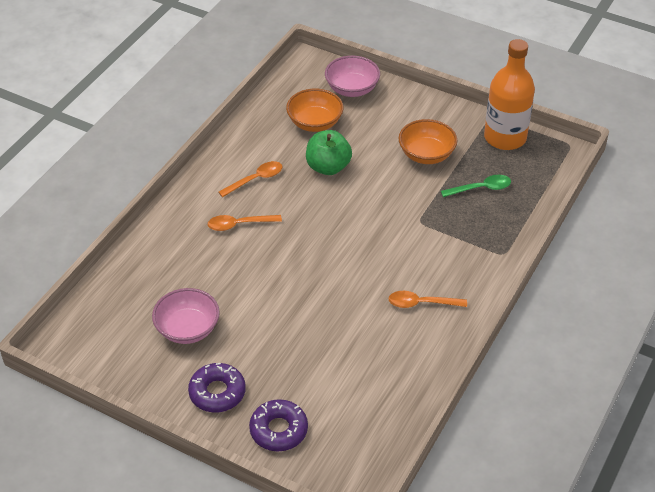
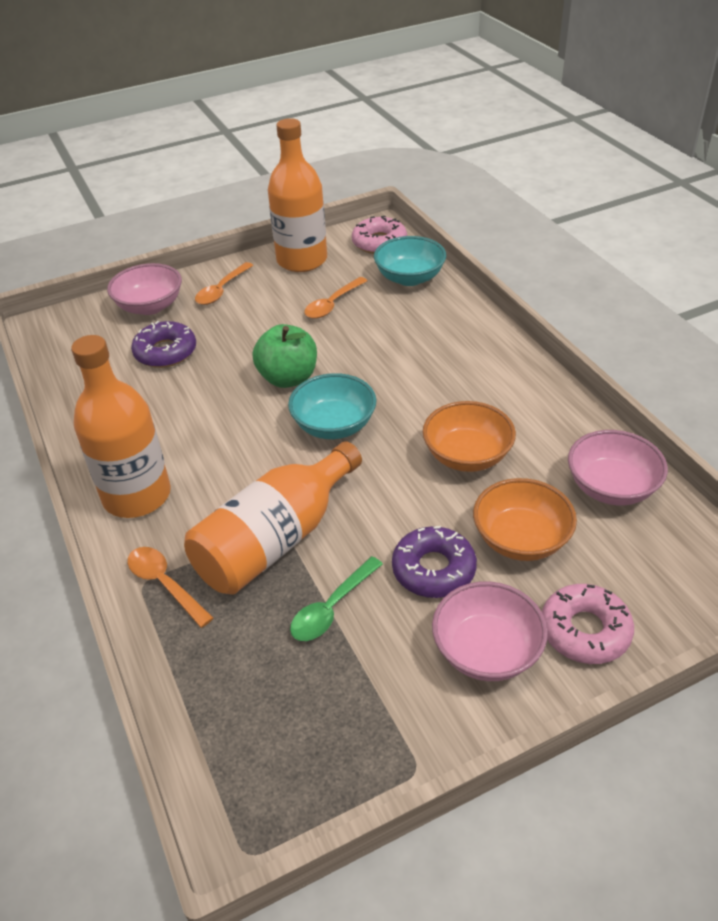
orange bottle: [484,39,535,150] = 1 -> [71,335,171,518] [184,441,362,595] [268,118,327,272] = 3
pink bowl: [152,288,220,344] [325,56,380,97] = 2 -> [107,263,182,315] [432,581,548,681] [568,430,668,505] = 3
pink donut: none = 0 -> [352,216,407,254] [542,584,634,664] = 2
turquoise bowl: none = 0 -> [288,373,376,439] [374,236,446,286] = 2

